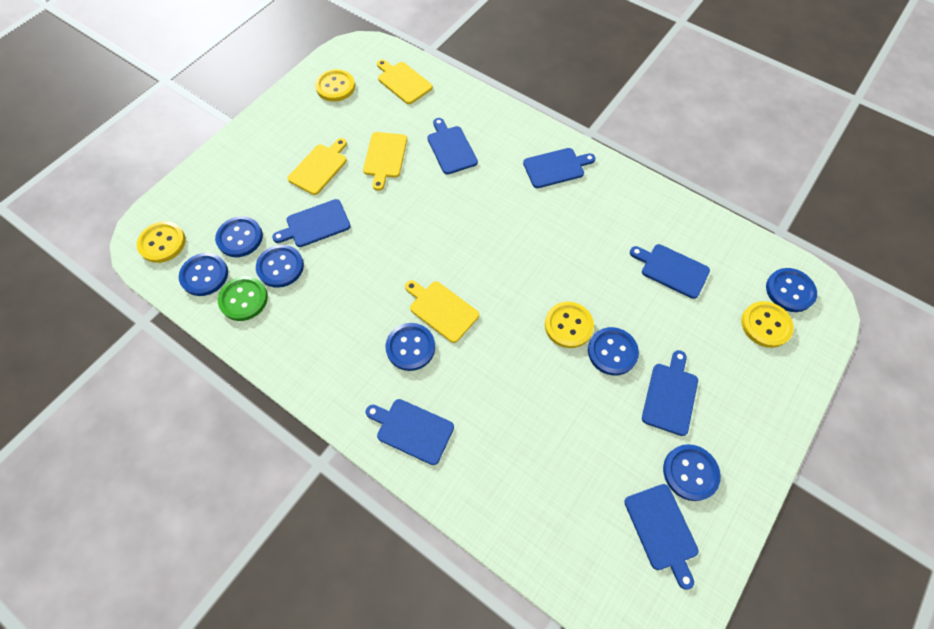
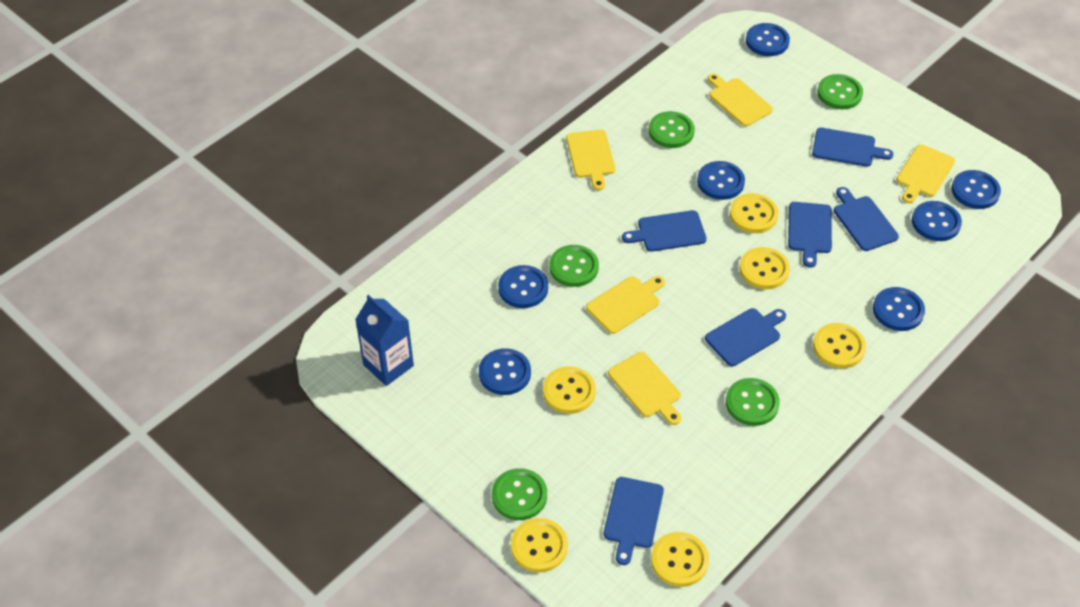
blue carton: none = 0 -> [355,295,414,386] = 1
blue cutting board: [272,199,351,247] [365,399,454,465] [427,118,478,175] [523,148,596,188] [624,484,699,590] [630,244,710,299] [642,350,698,436] = 7 -> [604,477,664,565] [622,210,707,252] [705,308,786,366] [788,202,832,268] [812,128,893,167] [834,187,899,251] = 6
green button: [218,276,268,321] = 1 -> [492,468,547,520] [549,245,599,287] [649,111,695,148] [726,378,780,426] [817,74,863,109] = 5
yellow button: [137,221,186,263] [315,69,355,102] [545,302,594,348] [741,301,794,348] = 4 -> [511,518,568,573] [543,366,596,414] [651,532,709,587] [730,193,778,233] [739,247,790,289] [813,323,866,368] = 6
yellow cutting board: [287,138,347,195] [363,132,407,191] [377,59,433,104] [405,280,479,343] = 4 -> [566,130,616,190] [586,276,665,334] [608,352,681,425] [708,74,773,127] [896,144,955,203] = 5

